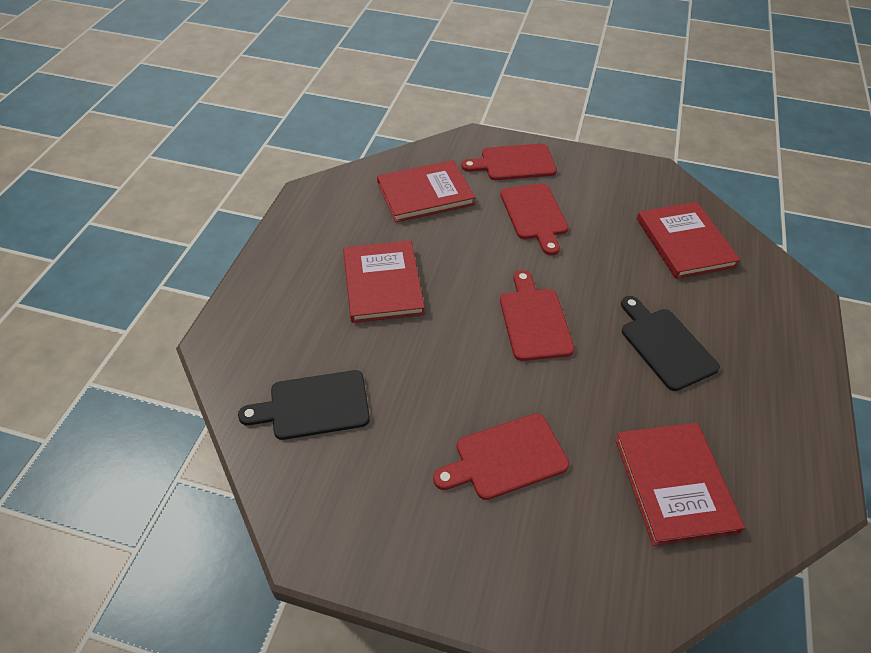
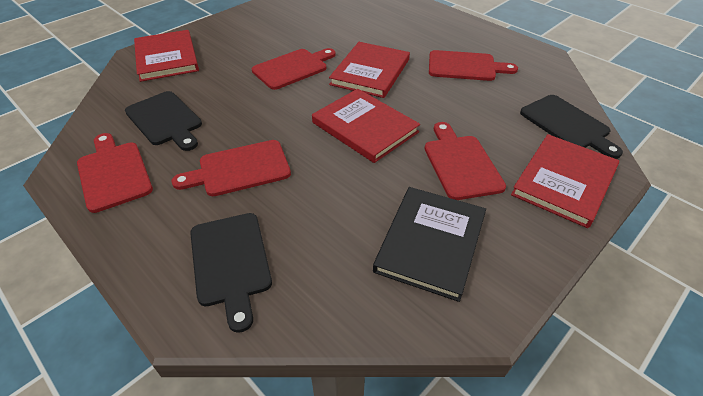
black book: none = 0 -> [373,187,486,302] = 1
black cutting board: [238,370,370,440] [621,296,720,391] = 2 -> [125,91,202,151] [190,213,272,333] [520,95,623,159] = 3
red cutting board: [433,413,569,500] [461,144,557,180] [500,183,569,255] [500,270,574,361] = 4 -> [77,133,153,213] [172,140,291,196] [252,48,336,90] [424,122,506,200] [429,50,518,81] = 5

